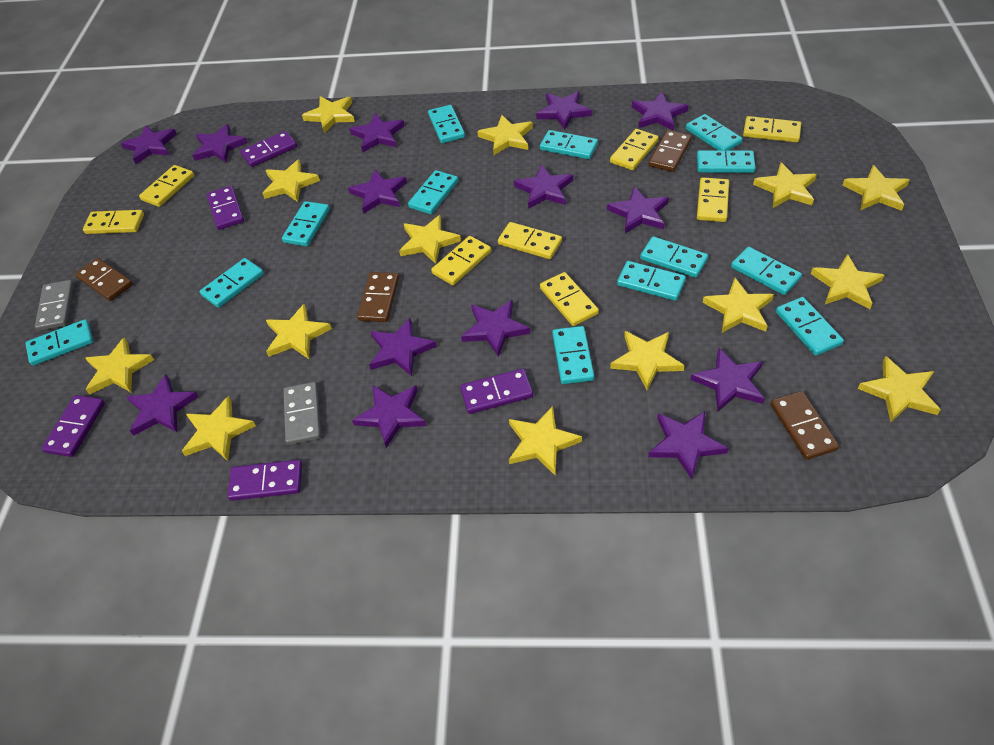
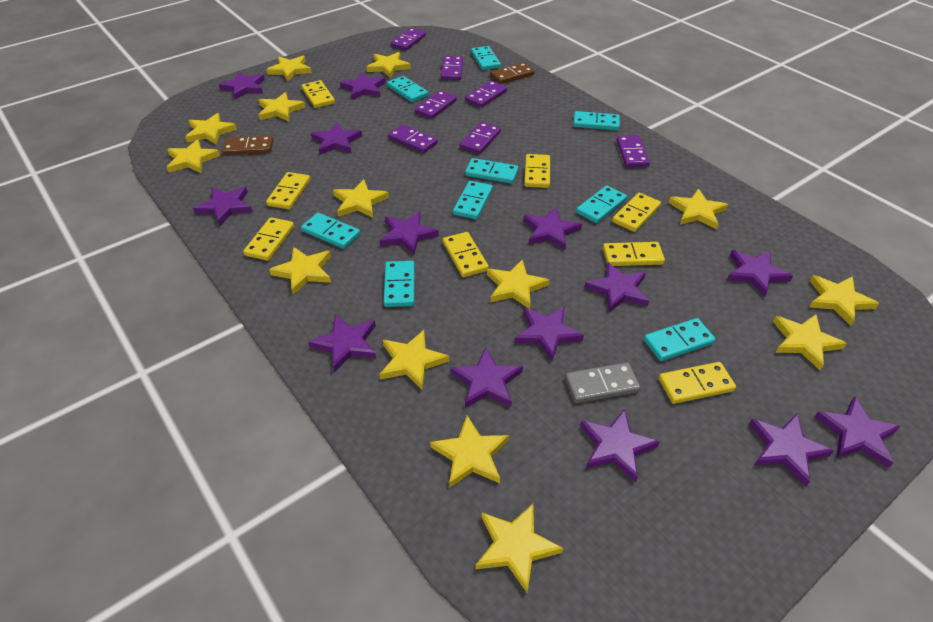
brown domino: [75,258,133,301] [357,272,399,322] [649,130,692,172] [770,391,839,460] = 4 -> [222,136,273,155] [490,62,535,84] = 2
grey domino: [35,280,74,331] [283,382,321,445] = 2 -> [565,362,640,403] = 1
purple domino: [41,395,105,457] [206,186,244,230] [227,460,302,501] [240,131,297,167] [460,368,533,414] = 5 -> [388,124,438,153] [391,28,426,50] [415,90,457,119] [441,56,463,80] [460,122,501,154] [465,81,507,108] [616,136,650,167] = 7
turquoise domino: [26,319,93,366] [200,258,264,308] [282,201,330,246] [408,170,458,214] [428,105,465,143] [540,130,598,159] [552,326,594,384] [617,261,686,301] [640,236,708,278] [686,114,743,150] [697,150,756,173] [731,247,802,295] [776,297,844,356] = 13 -> [301,213,360,249] [384,261,415,307] [387,76,428,102] [453,181,493,219] [465,158,519,184] [471,46,501,70] [573,111,620,131] [576,185,627,223] [644,318,716,361] = 9

